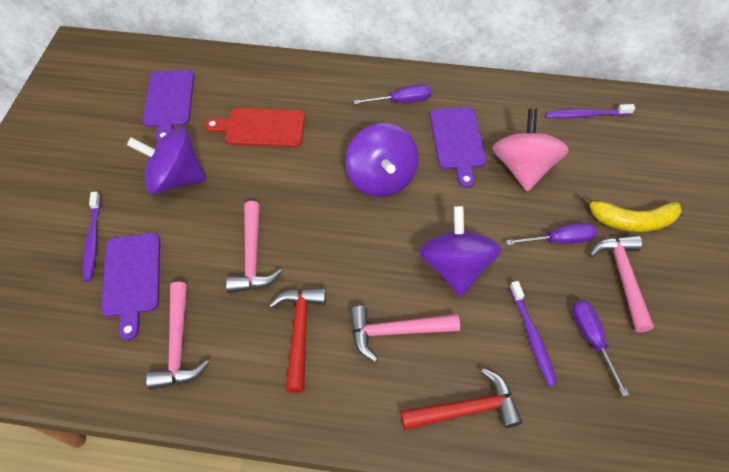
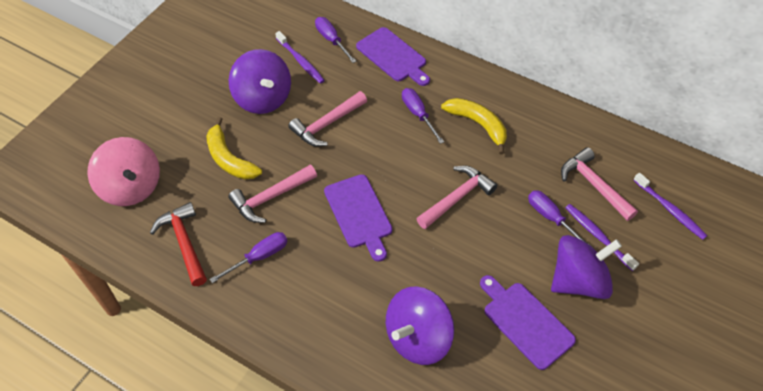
purple screwdriver: [354,84,431,105] [506,223,597,246] [572,300,629,397] = 3 -> [210,232,288,283] [315,17,357,63] [402,88,444,144] [528,190,593,248] = 4
red cutting board: [205,108,305,147] = 1 -> none = 0
red hammer: [269,288,326,393] [400,368,522,430] = 2 -> [150,202,207,286] = 1
yellow banana: [580,194,681,232] = 1 -> [206,117,262,179] [441,98,507,154] = 2

